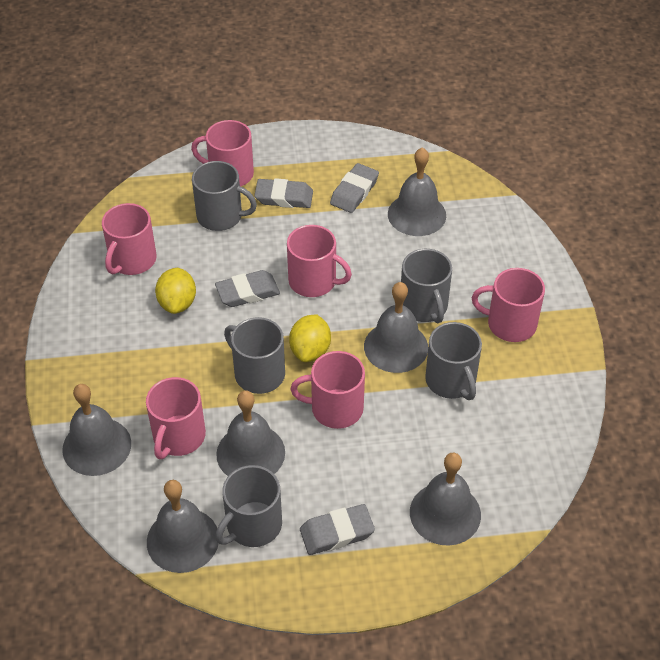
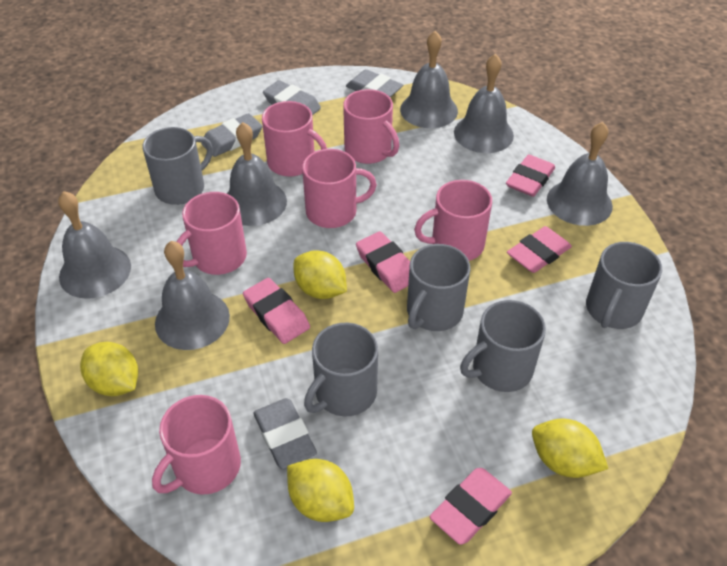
pink eraser: none = 0 -> [243,278,310,344] [356,231,410,293] [430,468,512,545] [506,155,555,197] [507,226,572,273] = 5
yellow lemon: [155,268,196,314] [289,314,331,362] = 2 -> [80,342,138,396] [287,459,354,522] [293,250,347,299] [532,419,608,478] = 4

